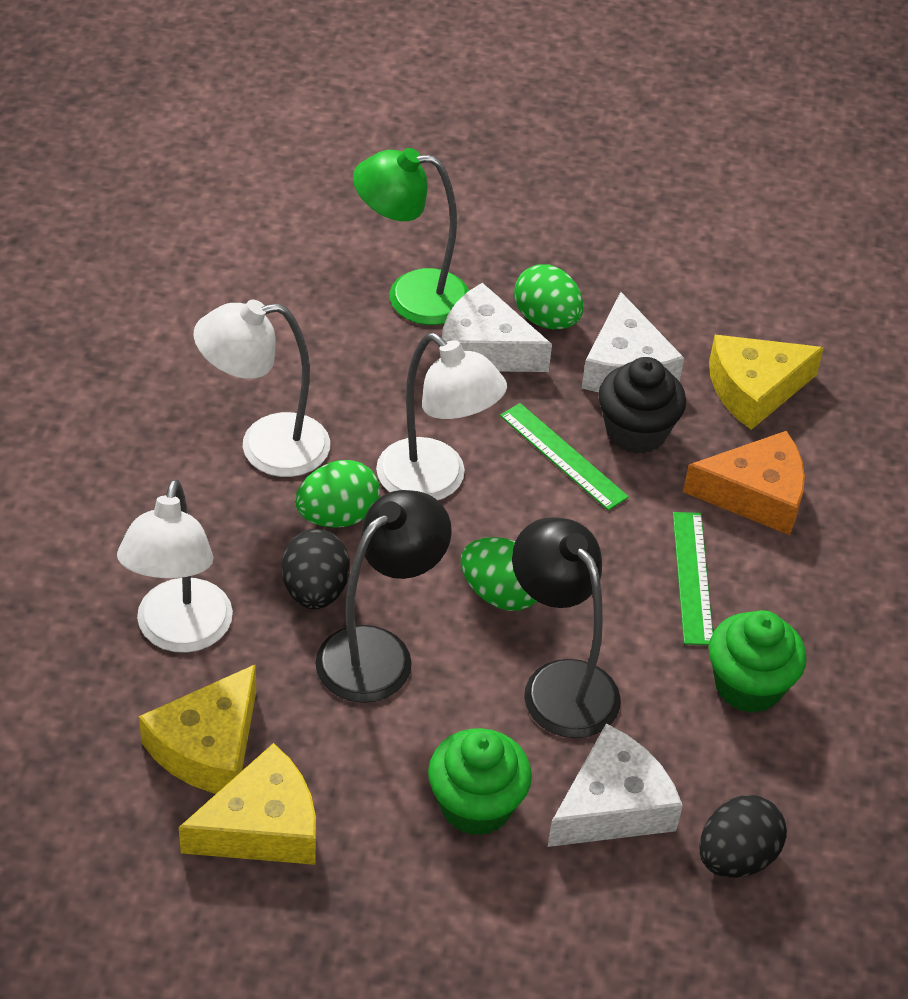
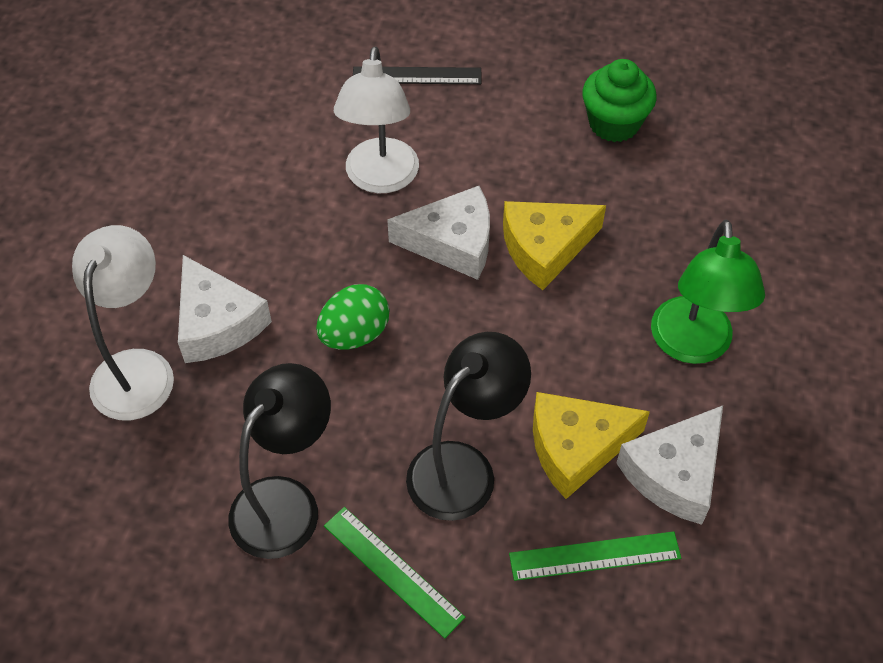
black cupcake: [598,357,686,454] = 1 -> none = 0
black egg: [282,529,350,609] [700,795,787,878] = 2 -> none = 0
black ruler: none = 0 -> [353,66,481,84] = 1
green cupcake: [428,728,532,836] [709,610,807,713] = 2 -> [582,59,657,142] = 1
green egg: [295,460,380,528] [461,537,537,611] [514,264,583,329] = 3 -> [316,284,389,350] = 1
orange cheese: [683,431,805,535] = 1 -> none = 0
white lamp: [117,479,233,653] [194,300,330,477] [376,333,507,500] = 3 -> [72,225,174,421] [334,46,419,193] = 2
yellow cheese: [139,664,256,794] [179,743,316,865] [709,335,824,430] = 3 -> [503,201,606,290] [533,392,650,499] = 2

